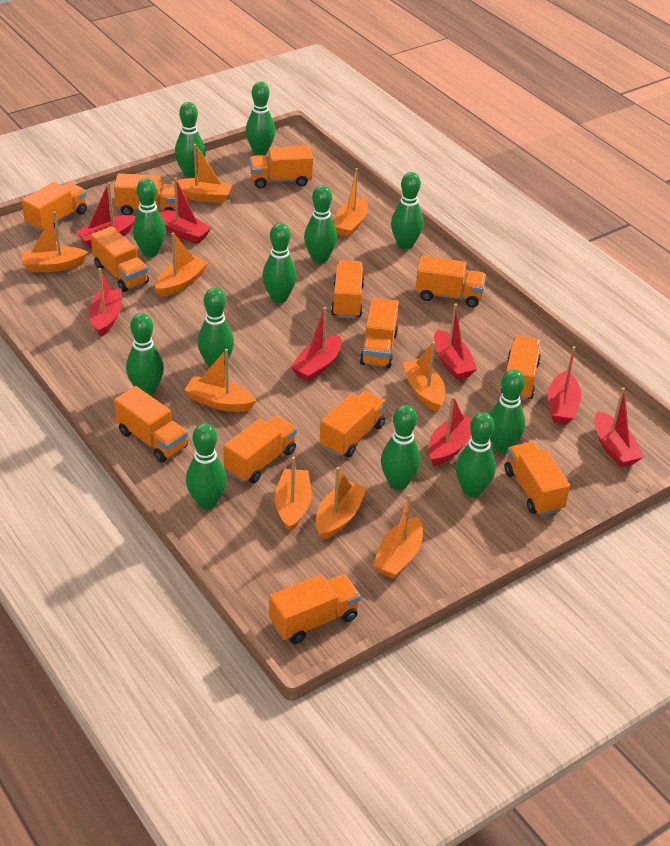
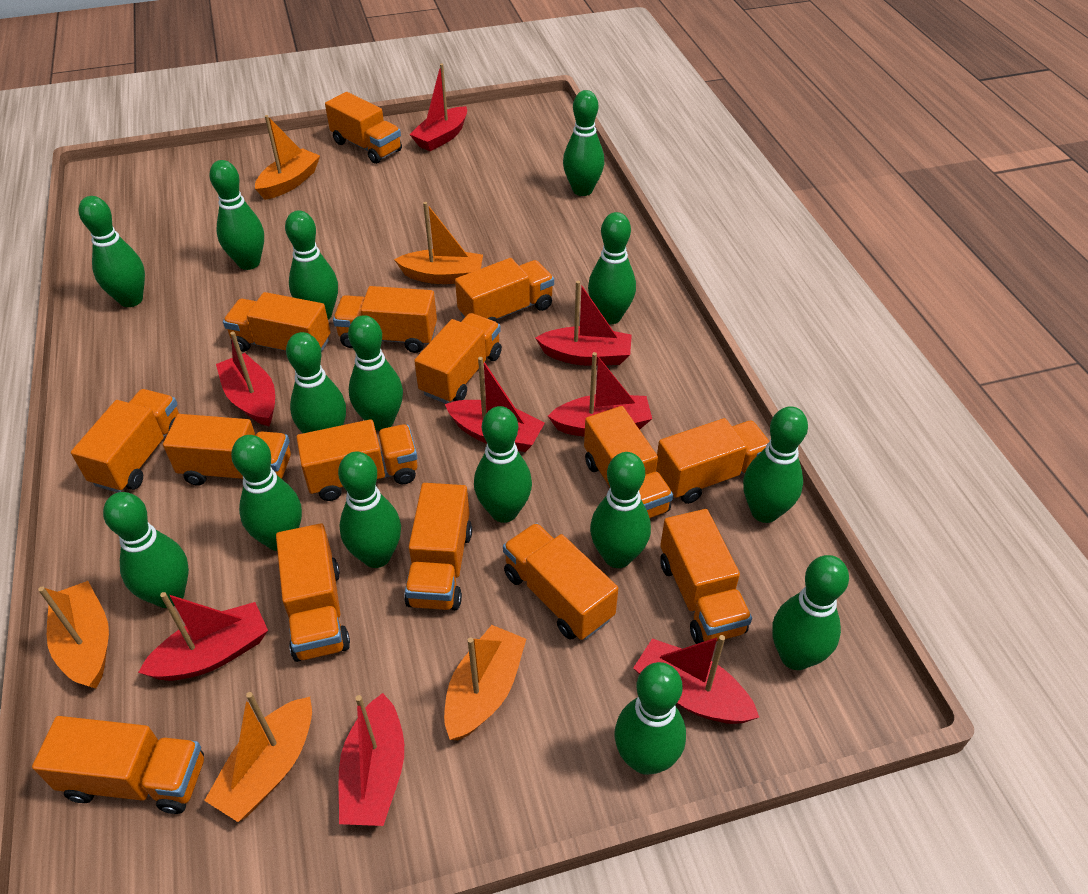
green bowling pin: [126,313,164,396] [133,178,166,257] [175,102,206,178] [186,423,227,510] [197,288,234,368] [245,81,275,156] [262,223,297,303] [304,185,337,264] [381,405,421,490] [391,172,423,250] [456,412,496,497] [489,369,525,453] = 12 -> [79,196,145,307] [103,492,189,608] [209,160,264,270] [231,435,302,551] [285,210,338,320] [286,332,346,433] [338,452,401,568] [348,315,403,431] [474,406,532,523] [563,90,604,196] [588,212,636,324] [590,452,651,568] [614,662,686,775] [743,406,808,523] [772,555,849,670] = 15
orange boat: [21,211,88,272] [155,232,208,297] [171,144,232,203] [185,349,256,412] [275,457,312,532] [316,467,367,540] [334,168,368,237] [373,494,423,579] [402,342,445,412] = 9 -> [38,581,109,689] [204,692,312,822] [255,115,320,200] [394,202,483,284] [444,625,526,740] = 5
orange truck: [22,182,87,232] [91,226,149,292] [114,173,181,215] [114,386,188,462] [223,416,297,483] [250,146,313,188] [269,574,361,644] [320,391,387,457] [331,260,364,319] [360,297,399,368] [415,256,486,307] [501,336,541,400] [504,442,570,516] = 13 -> [32,716,204,814] [71,389,179,493] [163,414,291,486] [223,292,331,352] [276,523,350,662] [296,419,417,501] [325,92,402,164] [333,286,437,353] [404,483,472,610] [414,313,502,404] [455,258,554,323] [503,523,618,640] [584,406,673,518] [656,418,770,504] [660,509,752,644] = 15

